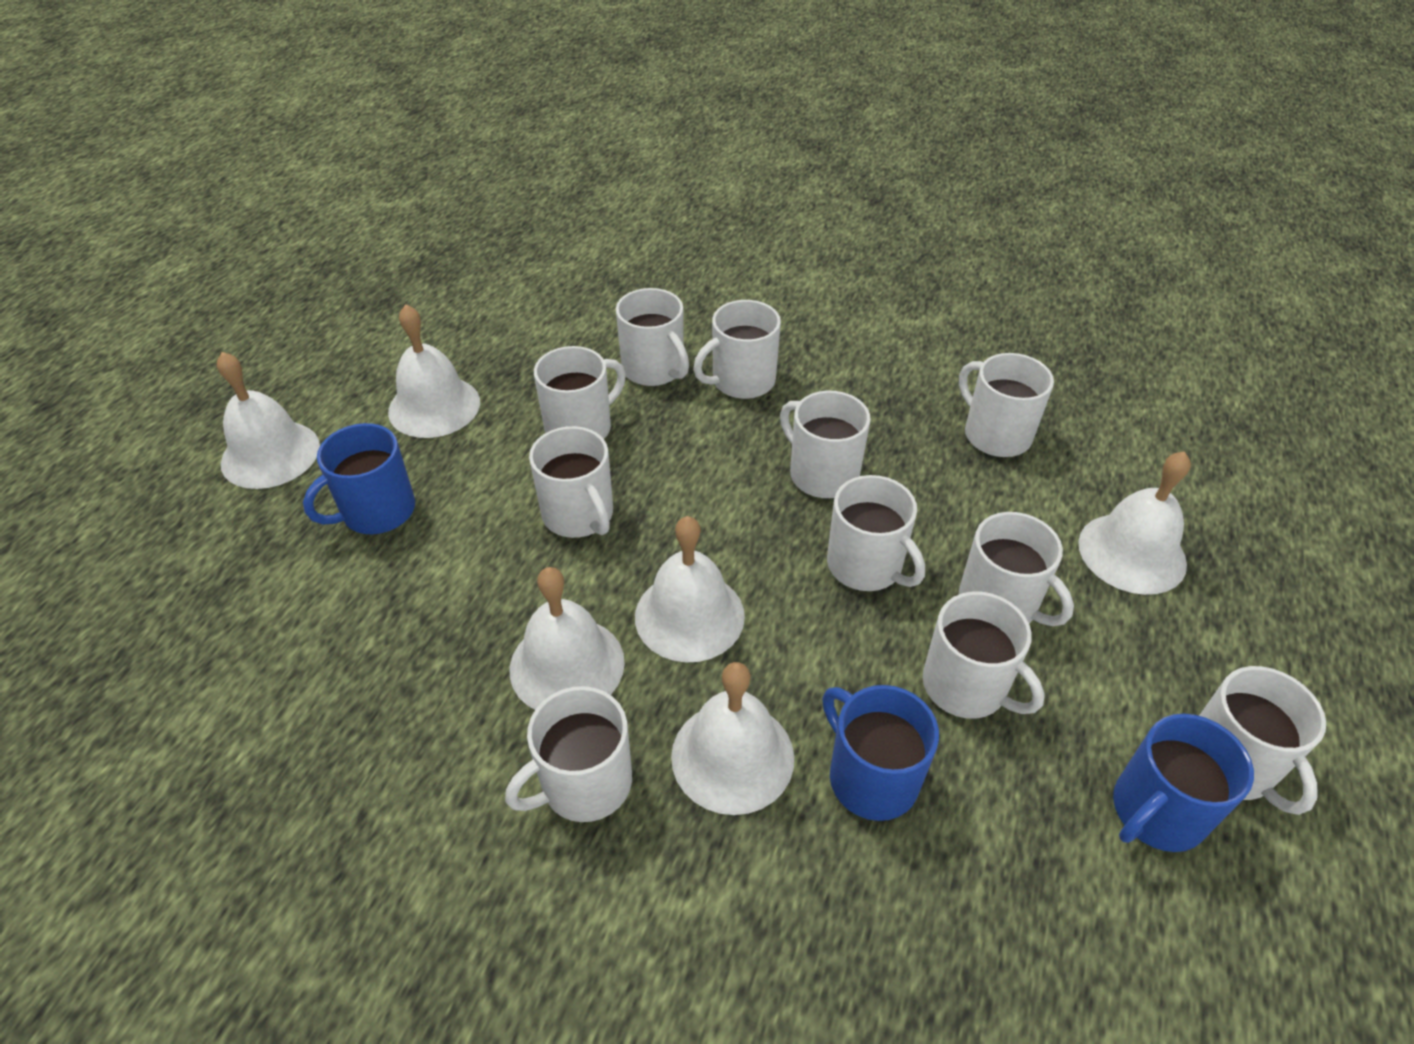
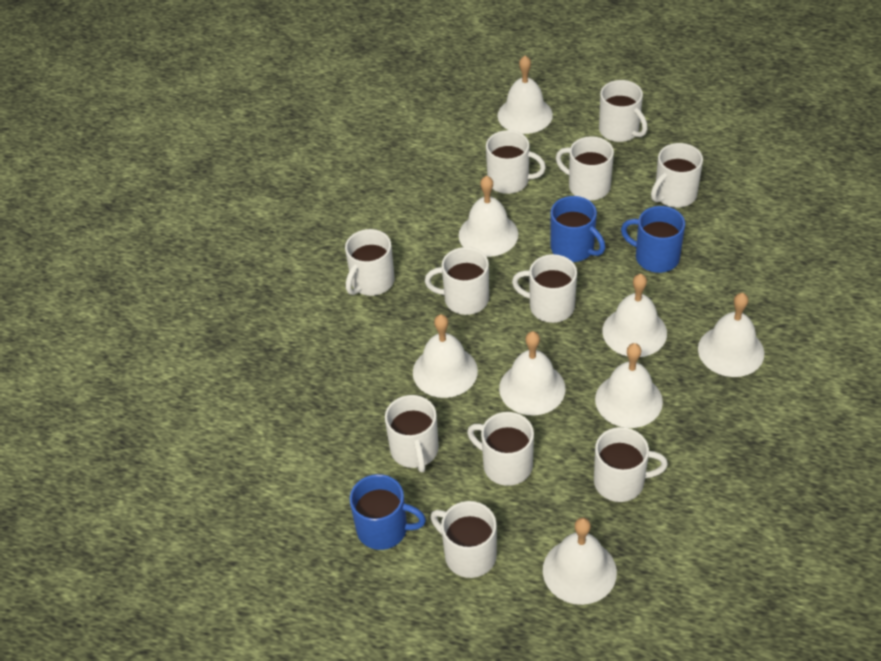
white bell: [217,352,320,489] [388,304,480,438] [510,567,625,710] [635,516,745,663] [671,662,794,815] [1078,451,1191,595] = 6 -> [413,314,478,398] [459,176,518,257] [498,56,553,134] [499,331,566,416] [543,517,617,605] [595,343,663,428] [602,274,667,357] [698,293,764,377] = 8

